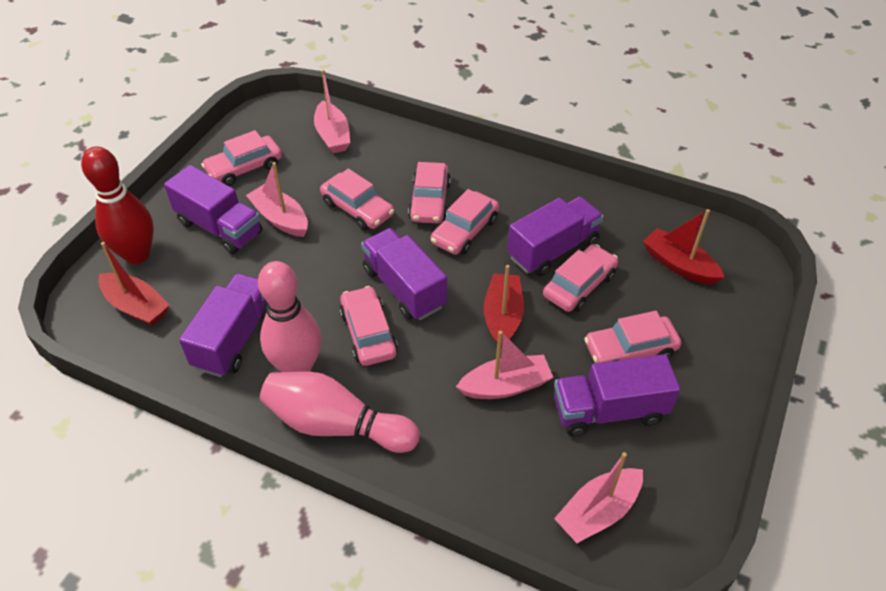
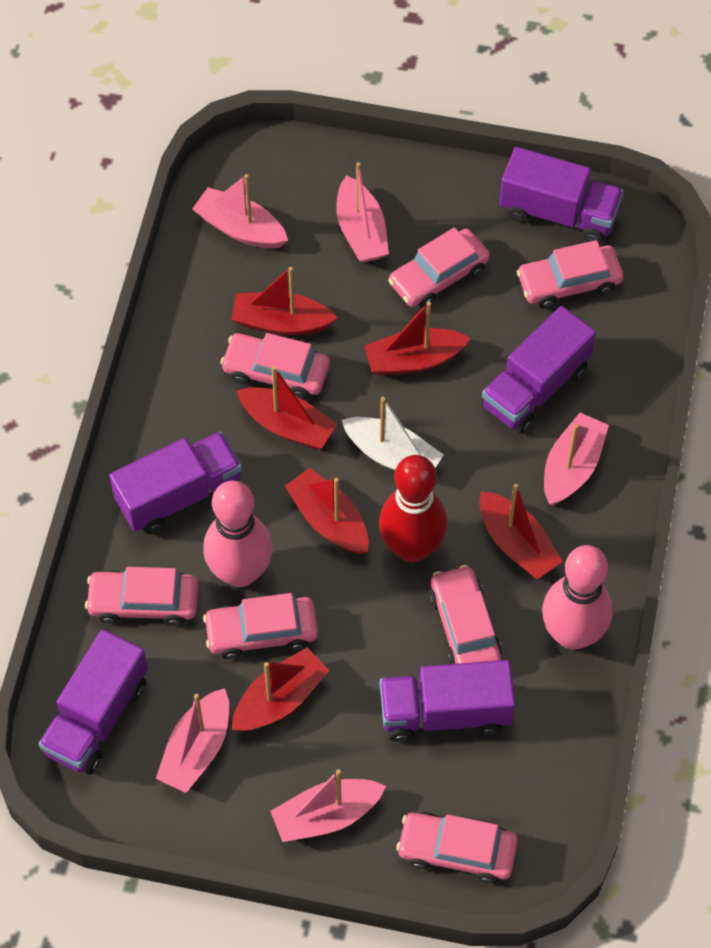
pink boat: [246,162,308,237] [314,70,350,153] [456,331,553,399] [554,452,643,543] = 4 -> [156,688,229,793] [192,174,288,249] [270,769,386,842] [336,162,389,263] [544,413,609,505] = 5
red boat: [98,242,170,326] [484,265,524,348] [643,209,725,285] = 3 -> [231,267,338,335] [231,648,329,731] [236,366,337,449] [285,468,369,554] [364,301,471,375] [479,484,563,579] = 6
white boat: none = 0 -> [342,397,444,470] = 1

